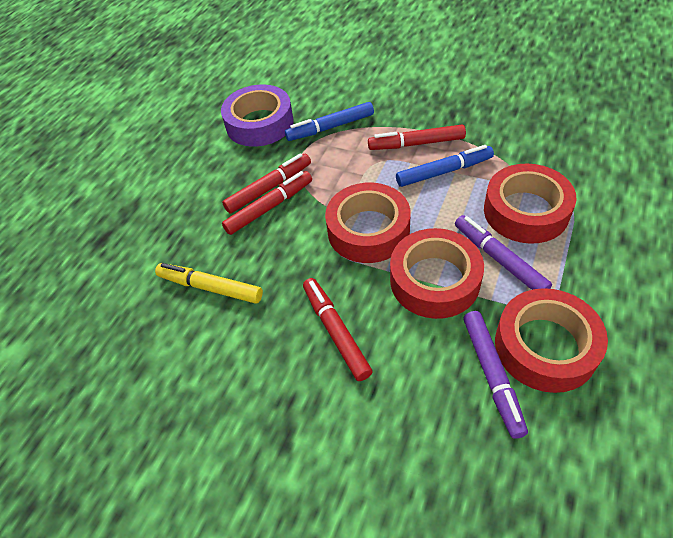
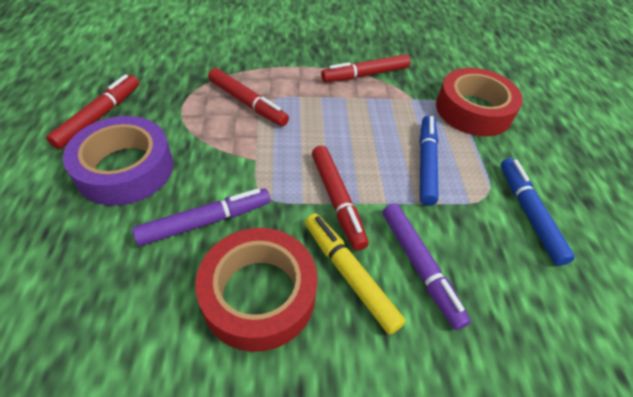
red tape: [325,183,410,263] [390,228,484,319] [484,164,576,244] [495,288,608,393] = 4 -> [195,228,318,352] [436,68,523,136] = 2

